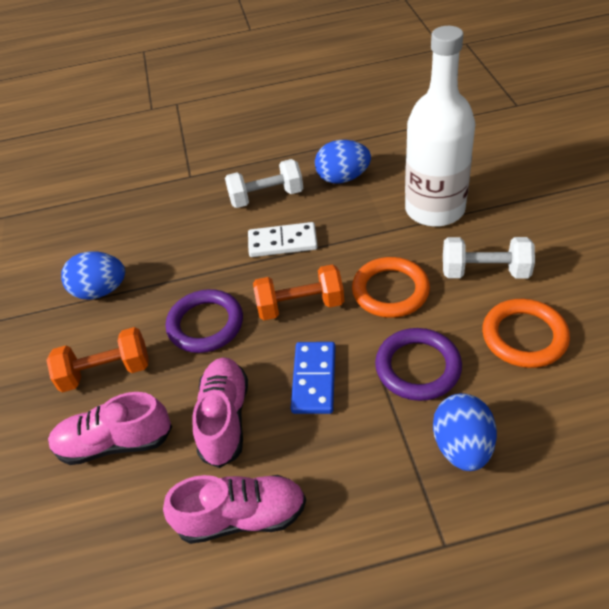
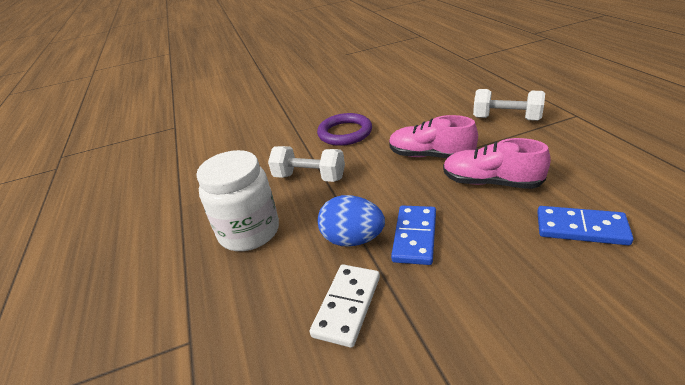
blue domino: [291,342,336,414] = 1 -> [391,205,436,265] [537,206,634,245] = 2
blue egg: [61,251,125,300] [315,140,371,183] [433,393,497,471] = 3 -> [318,195,385,247] = 1
orange dumbbell: [46,327,149,392] [253,264,344,320] = 2 -> none = 0
orange ring: [352,257,430,318] [482,299,570,368] = 2 -> none = 0
pink shoe: [48,392,172,465] [163,475,306,544] [192,357,248,468] = 3 -> [389,115,478,158] [443,138,551,189] = 2
purple ring: [166,289,243,353] [375,328,462,401] = 2 -> [317,113,372,146] = 1
white bottle: [405,26,475,227] = 1 -> none = 0
white jar: none = 0 -> [196,150,279,251] = 1

